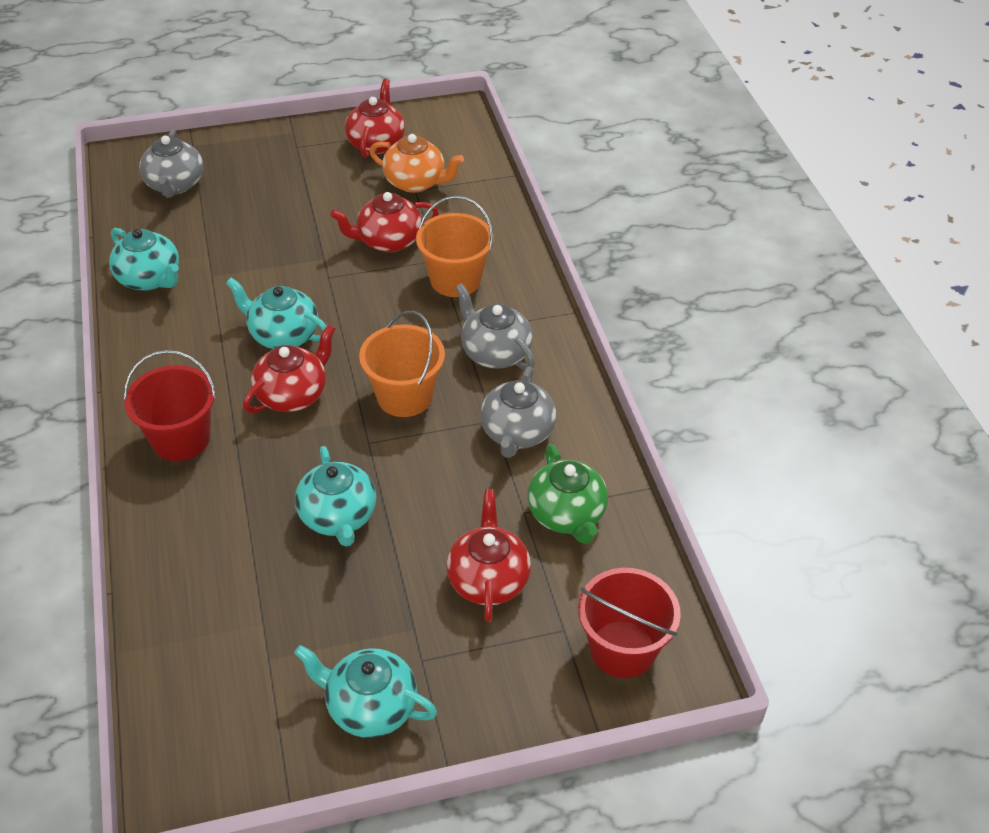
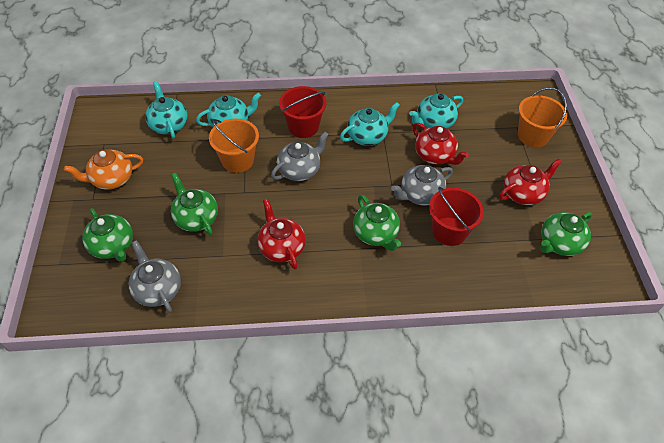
green teapot: [527,444,608,544] = 1 -> [82,208,133,262] [171,173,218,235] [353,195,401,251] [540,212,592,256] = 4
red teapot: [243,324,336,413] [330,192,439,252] [345,79,405,158] [446,489,531,622] = 4 -> [257,199,306,269] [412,123,469,165] [499,159,562,205] = 3

